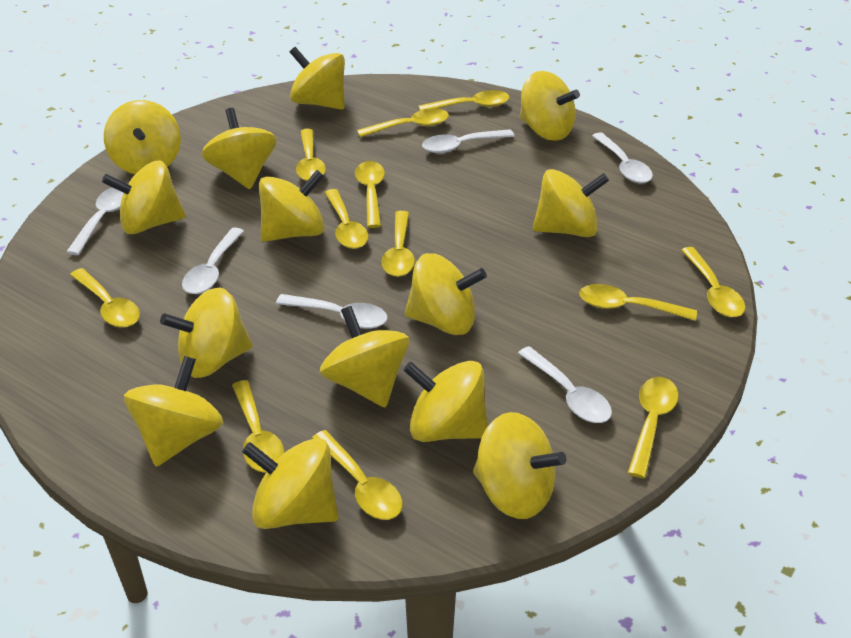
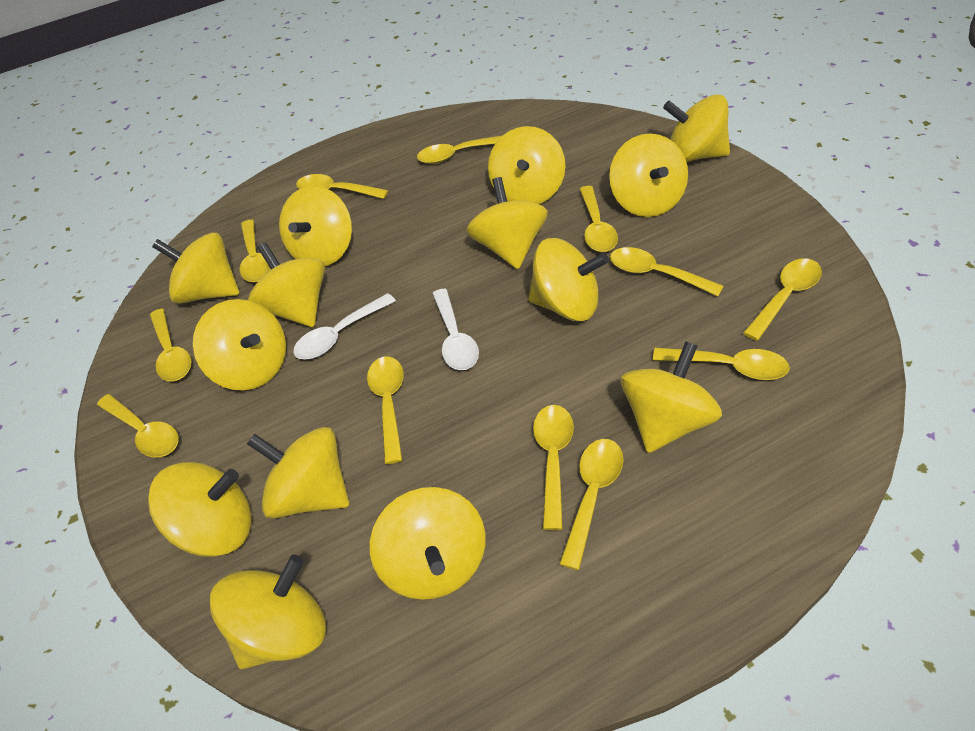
white spoon: [66,187,124,255] [182,227,244,294] [276,294,388,329] [422,129,515,153] [518,346,612,423] [592,132,653,183] = 6 -> [293,293,396,359] [432,289,479,370] = 2

